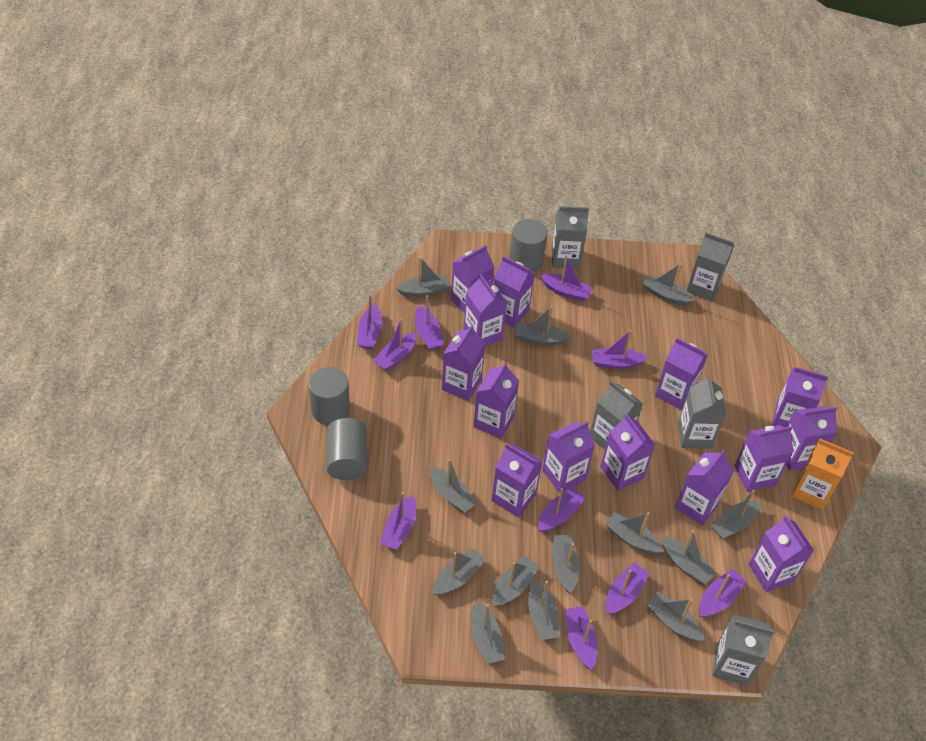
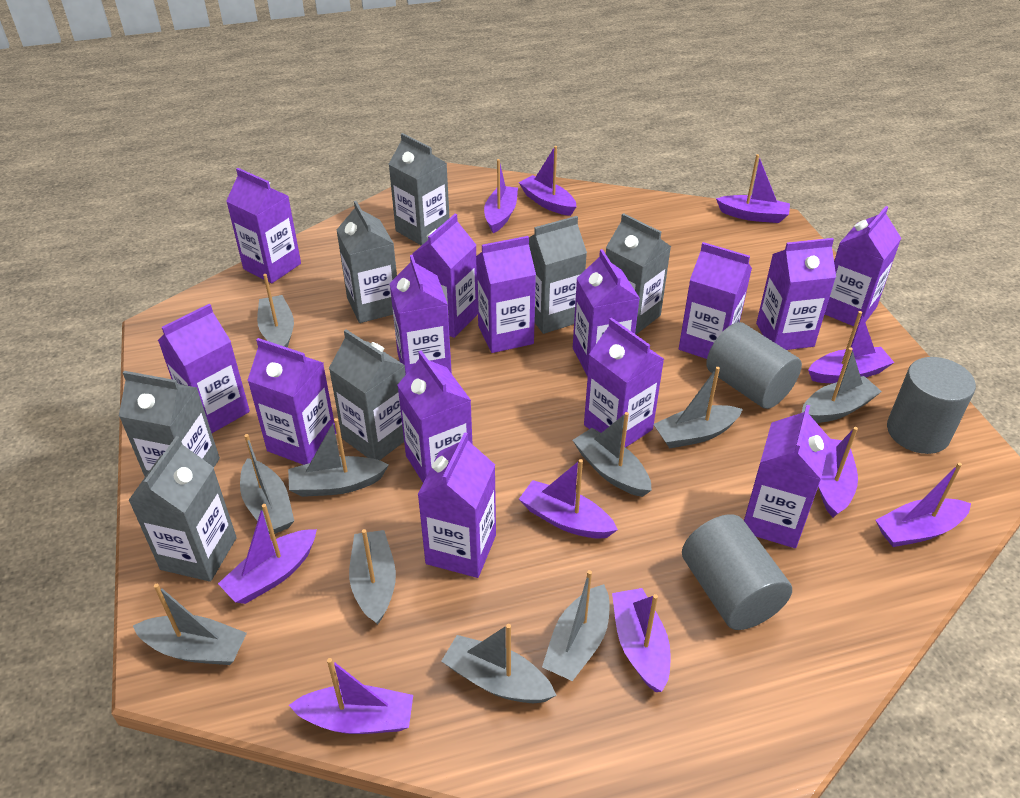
grey boat: [396,257,450,297] [430,459,478,513] [432,548,485,595] [471,601,505,664] [492,556,539,607] [515,306,571,345] [528,579,560,640] [552,535,580,593] [605,512,664,554] [643,263,694,305] [646,591,705,642] [662,530,717,584] [711,490,761,539] = 13 -> [133,584,247,665] [240,434,294,534] [257,274,294,348] [288,418,389,497] [349,529,396,625] [441,624,557,703] [542,570,609,681] [573,412,652,497] [654,367,743,448] [802,347,882,423] = 10
grey carton: [551,206,589,269] [590,380,643,450] [678,376,726,449] [686,232,734,302] [712,614,774,686] = 5 -> [119,371,220,476] [128,436,237,582] [329,329,406,460] [337,201,397,323] [389,133,450,246] [529,216,587,334] [606,213,671,334] = 7
orange carton: [792,439,853,510] = 1 -> none = 0

